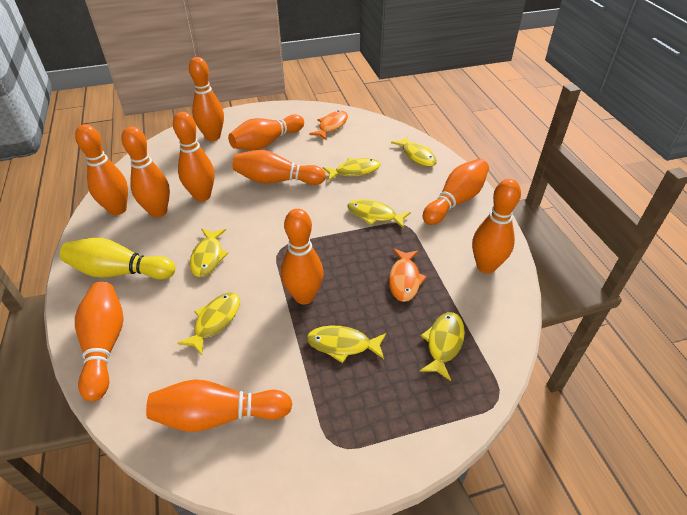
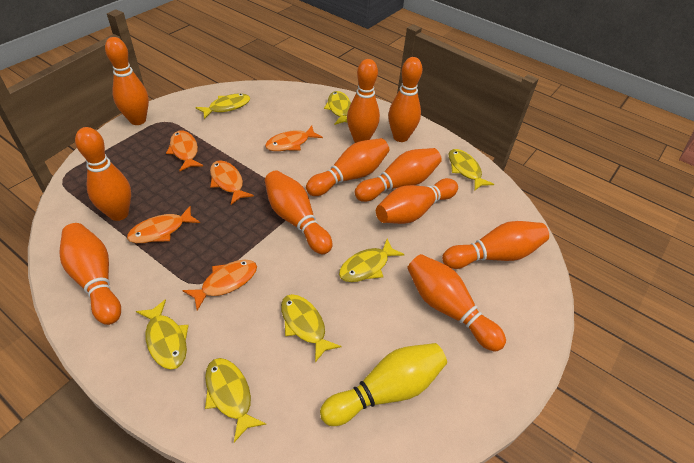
orange fish: [309,110,348,140] [389,248,427,302] = 2 -> [127,206,200,243] [166,131,203,172] [182,260,257,311] [210,160,254,205] [265,126,323,151] = 5

